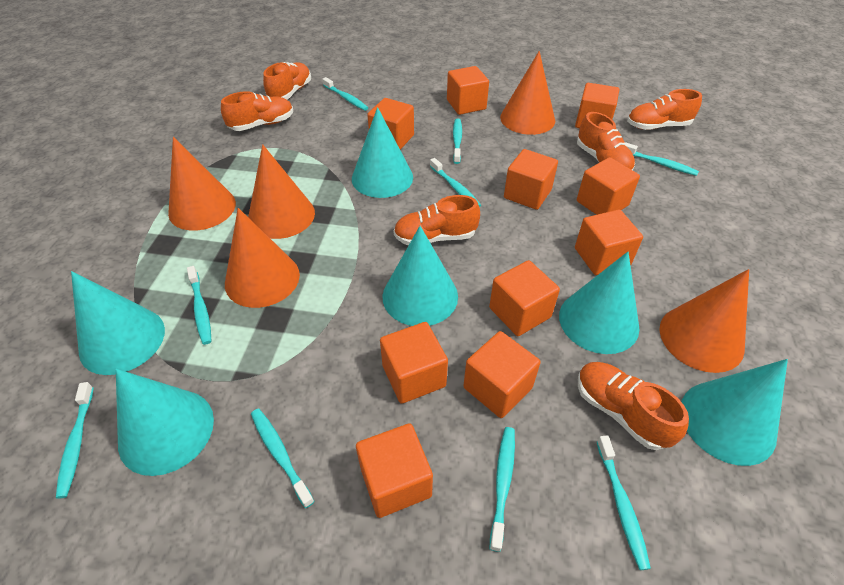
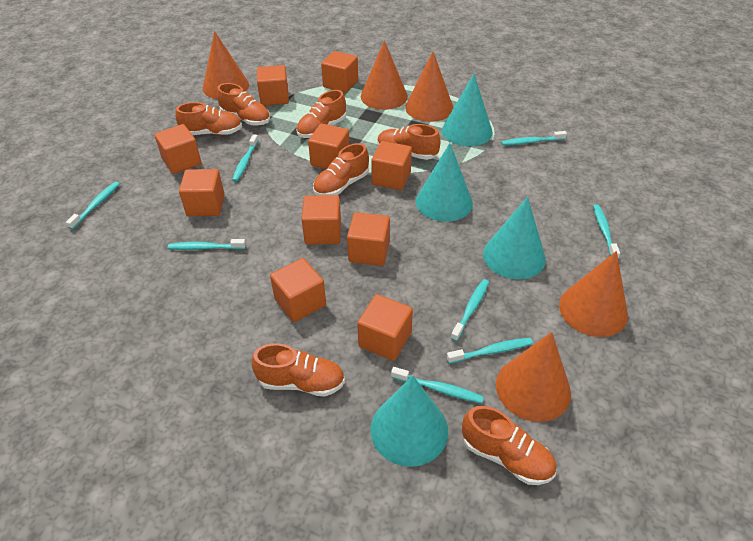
orange shoe: [221,91,293,131] [263,62,311,100] [394,195,480,246] [577,112,635,170] [578,362,689,450] [627,89,702,130] = 6 -> [175,102,242,135] [217,83,270,125] [252,343,345,397] [297,90,346,138] [313,143,369,195] [377,124,441,160] [462,406,556,485] = 7
turquoise cone: [71,271,165,375] [116,369,214,476] [352,107,413,198] [383,226,458,326] [559,252,640,354] [682,359,788,466] = 6 -> [370,375,448,467] [416,143,473,222] [442,74,493,146] [483,197,546,279] = 4
turquoise toothbrush: [56,382,94,499] [187,266,211,345] [251,409,315,508] [322,77,368,111] [430,158,481,208] [453,118,462,164] [490,427,515,552] [597,435,651,570] [625,142,699,176] = 9 -> [66,182,120,229] [168,239,246,250] [232,134,259,182] [391,367,484,403] [447,338,533,364] [451,279,489,342] [501,131,567,146] [593,204,620,259] = 8

